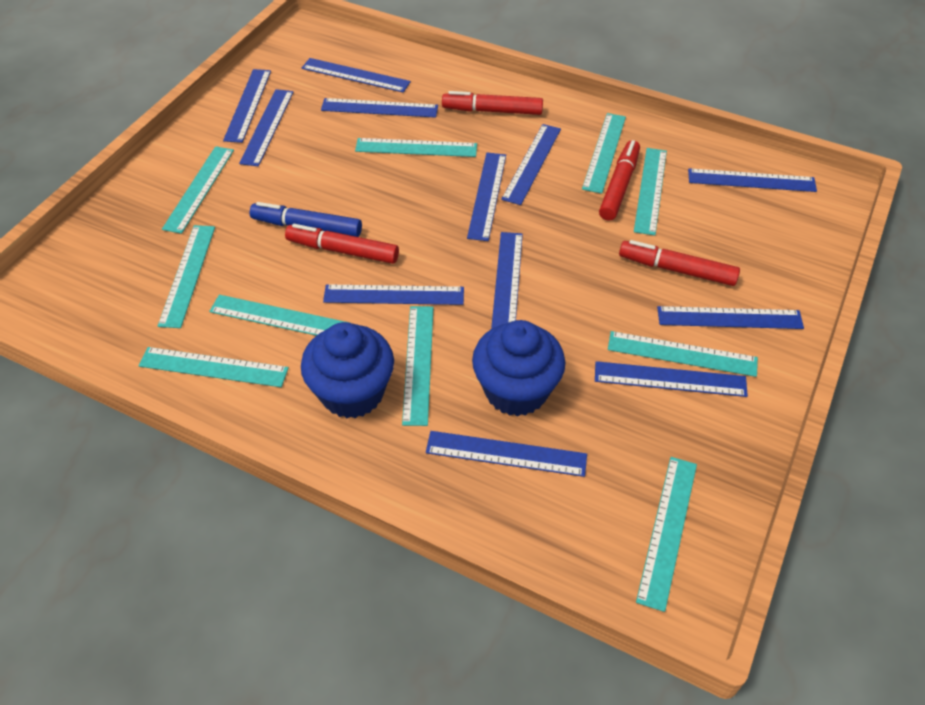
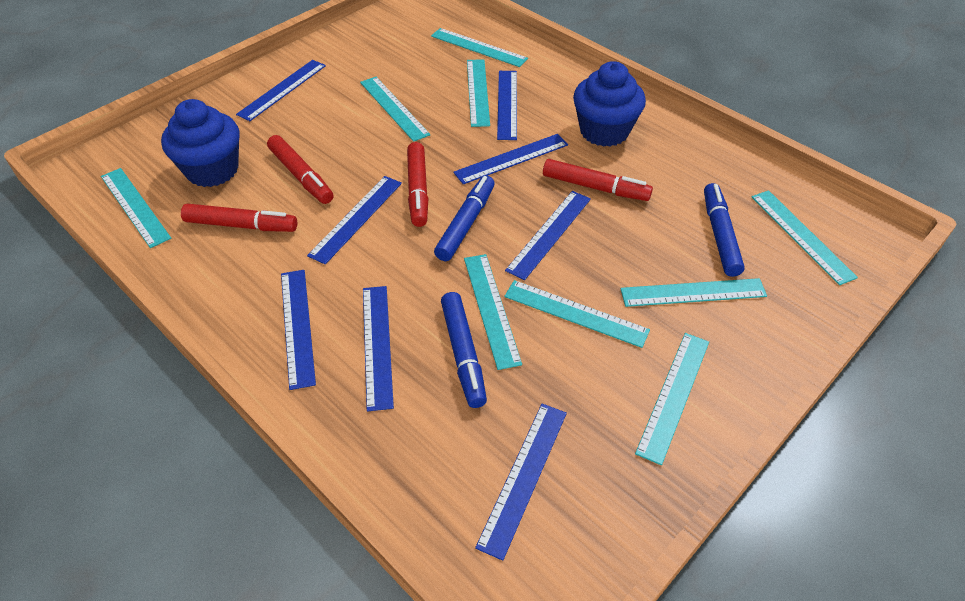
blue marker: [250,202,362,237] = 1 -> [434,176,495,261] [441,292,487,408] [704,183,745,277] = 3
blue ruler: [223,69,271,143] [239,89,294,166] [302,58,411,93] [321,98,438,118] [323,284,464,305] [426,431,587,477] [467,152,506,241] [491,232,523,329] [501,124,561,205] [595,361,748,397] [657,306,804,329] [688,168,817,192] = 12 -> [236,60,326,121] [281,270,316,390] [307,176,402,264] [363,286,394,412] [453,134,568,184] [475,404,567,561] [497,71,517,140] [505,191,591,280] = 8
turquoise ruler: [138,347,289,387] [158,225,215,328] [162,146,234,234] [209,295,350,336] [355,138,477,157] [402,306,434,426] [582,113,626,194] [608,331,758,377] [634,148,667,236] [636,457,697,612] = 10 -> [101,168,171,248] [360,77,430,142] [431,28,528,67] [464,254,522,370] [467,59,490,127] [504,280,650,348] [620,278,767,307] [635,333,709,465] [752,190,858,285] = 9

